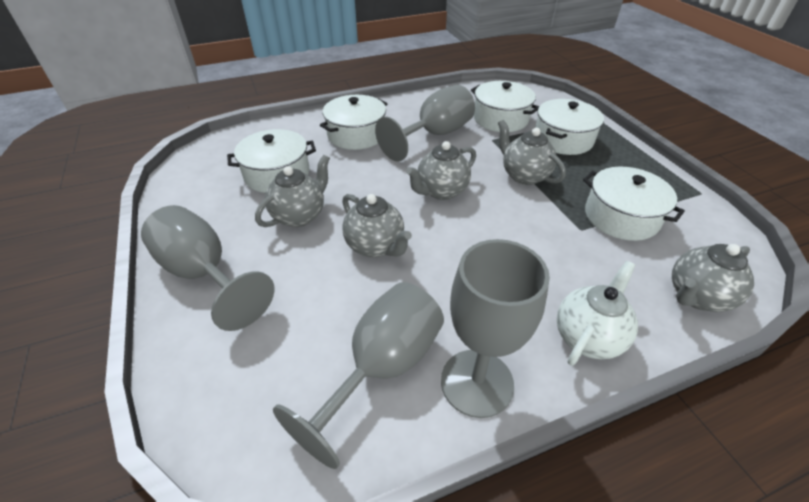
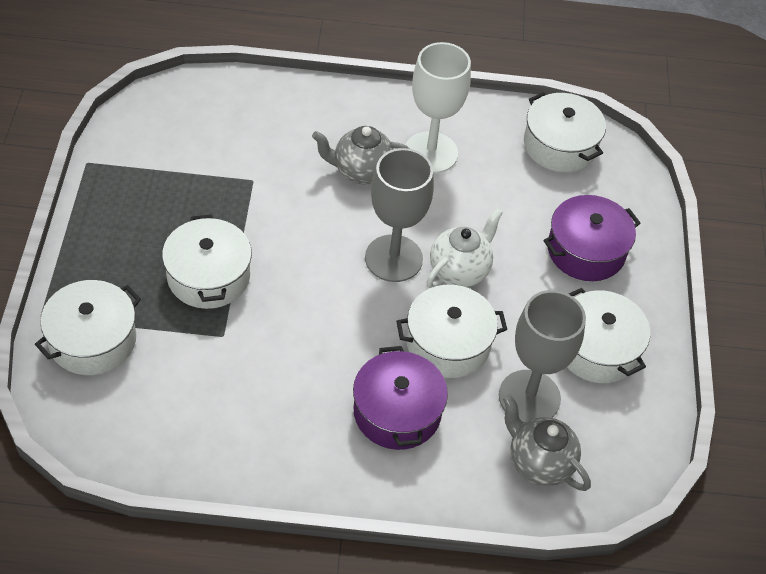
grey goblet: [141,205,274,331] [273,282,444,469] [375,85,475,161] [441,239,550,418] = 4 -> [365,148,434,282] [499,290,586,423] = 2
grey teapot: [255,155,330,227] [342,194,412,257] [406,141,476,200] [498,120,566,185] [672,244,754,312] = 5 -> [312,126,410,184] [503,394,591,491] = 2
purple pot: none = 0 -> [353,346,448,450] [543,195,640,281] = 2
white goblet: none = 0 -> [405,42,471,173] = 1

